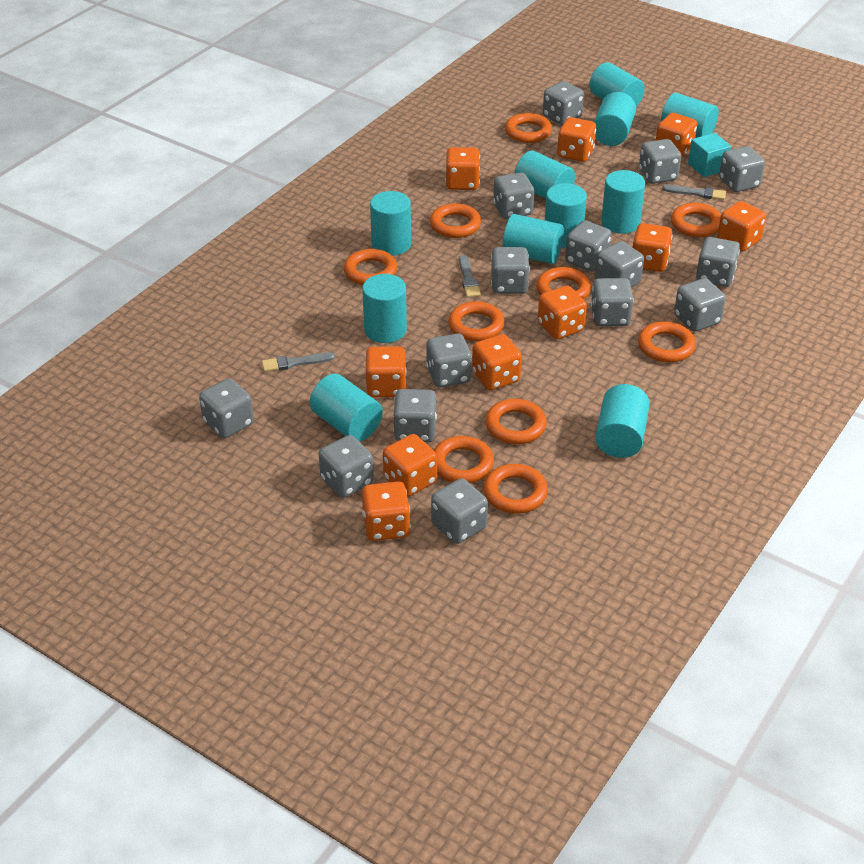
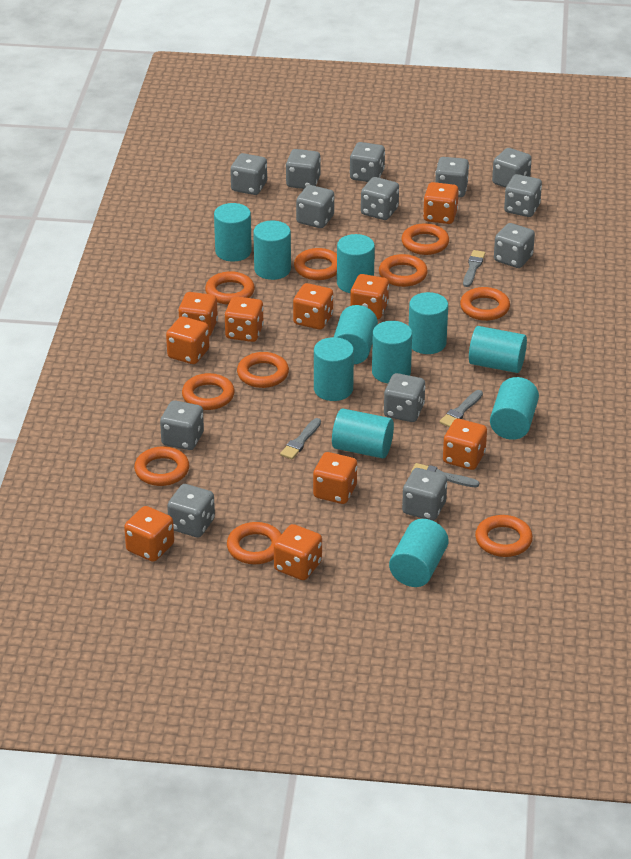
grey brush: [262,352,335,372] [459,255,481,298] [662,185,726,200] = 3 -> [280,418,321,459] [411,463,479,487] [439,390,483,427] [463,250,485,287] = 4
grey dice: [199,378,254,438] [319,435,374,498] [393,389,437,442] [426,333,472,388] [431,478,488,544] [491,247,530,294] [493,172,534,219] [543,81,584,125] [565,220,612,272] [591,278,634,326] [595,241,644,287] [639,139,681,184] [674,278,726,332] [696,237,740,287] [719,146,765,192] = 15 -> [160,400,204,450] [167,484,215,537] [230,153,267,195] [286,149,321,189] [296,185,334,228] [350,142,385,182] [361,177,399,220] [384,373,425,422] [402,468,447,521] [435,157,469,197] [492,148,532,188] [494,223,535,268] [504,174,542,217] = 13
turquoise cube: [688,133,731,177] = 1 -> none = 0

